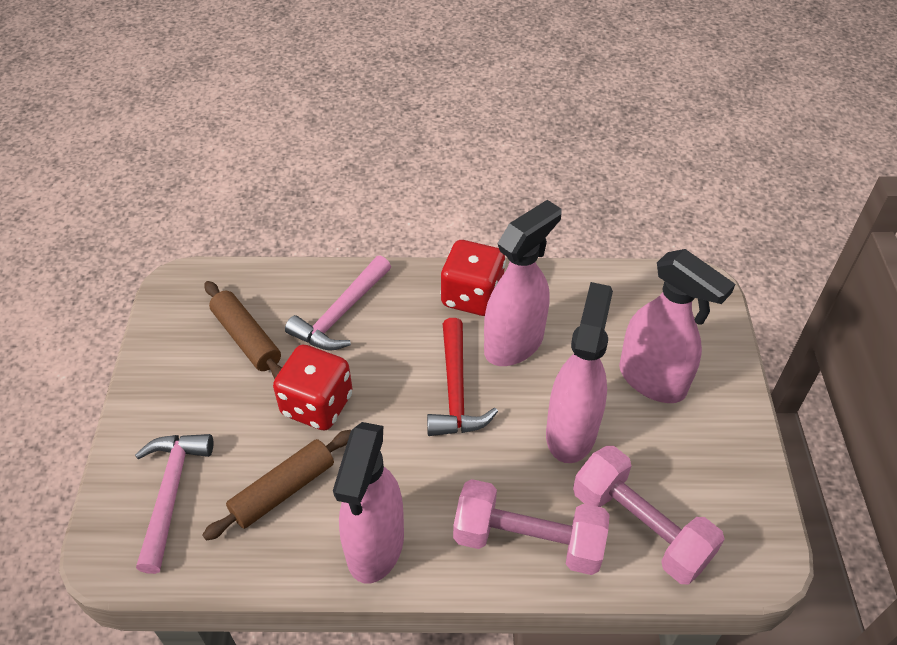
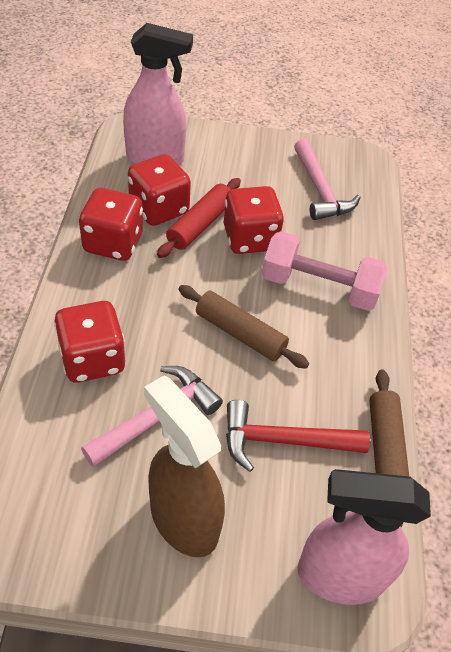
brown spray bottle: none = 0 -> [144,375,225,557] = 1
pink dumbbell: [453,479,610,575] [573,446,724,585] = 2 -> [262,231,387,311] = 1
pink spray bottle: [333,422,404,584] [484,200,561,366] [546,282,613,463] [619,249,735,403] = 4 -> [123,23,193,165] [298,469,431,605] = 2
red dice: [273,344,352,430] [440,240,506,316] = 2 -> [54,301,125,383] [79,188,143,261] [128,154,191,226] [224,186,284,254] = 4
red rolling pin: none = 0 -> [157,178,241,258] = 1

